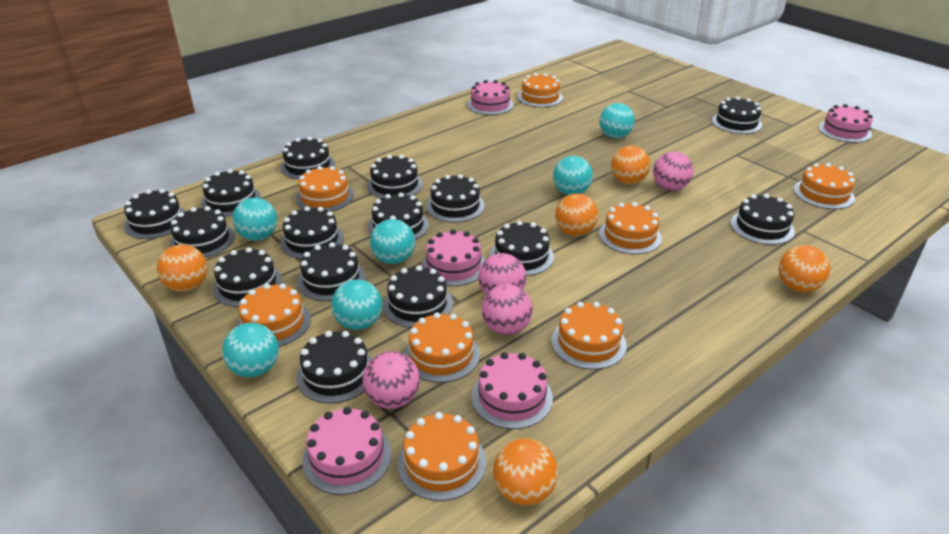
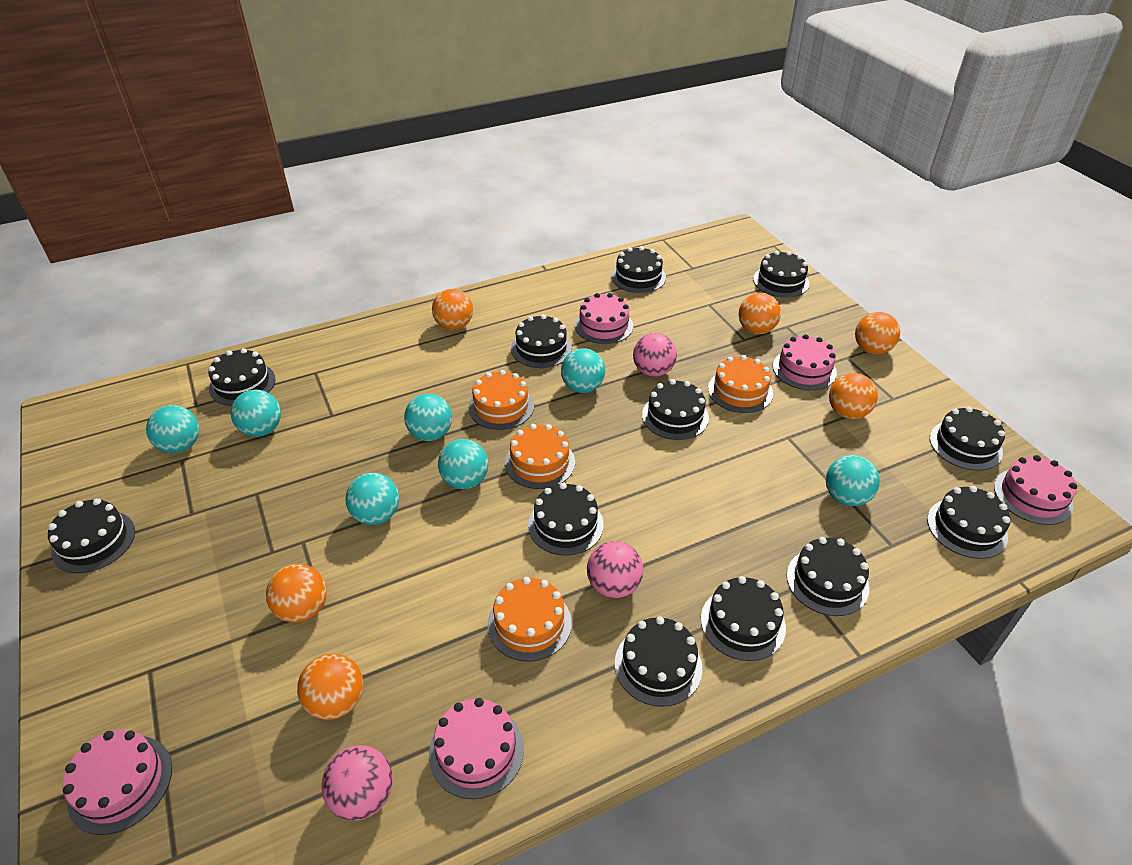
black cake: [124,189,186,239] [170,206,235,258] [201,169,261,217] [212,247,283,307] [280,206,344,259] [281,137,335,179] [296,331,372,404] [297,242,365,301] [367,155,423,198] [368,193,429,240] [383,265,453,328] [426,174,485,222] [489,221,554,276] [712,97,762,134] [731,194,795,245] = 15 -> [48,498,135,573] [208,348,275,406] [511,314,572,368] [528,483,604,556] [611,246,666,293] [615,616,703,707] [642,379,709,440] [701,576,786,661] [753,251,809,298] [787,537,870,616] [927,486,1010,559] [930,407,1005,471] = 12
orange ball: [157,244,207,292] [493,438,558,505] [555,193,598,236] [611,146,650,184] [778,245,830,292] = 5 -> [266,564,327,623] [297,653,363,720] [432,289,473,330] [738,293,781,334] [829,373,878,419] [855,312,900,354] = 6
orange cake: [237,284,311,347] [296,166,354,212] [397,412,486,501] [404,312,480,383] [518,73,563,107] [551,302,627,370] [599,202,662,254] [794,163,855,209] = 8 -> [468,370,534,430] [487,577,572,662] [505,424,575,489] [708,355,773,413] = 4
pink ball: [363,351,420,409] [478,253,526,295] [482,284,533,335] [653,152,693,191] = 4 -> [322,745,393,821] [587,541,643,598] [633,333,677,377] = 3
turquoise ball: [222,323,279,377] [232,198,277,241] [331,279,382,330] [370,219,415,264] [553,156,593,195] [599,103,635,138] = 6 -> [146,405,199,453] [231,390,281,437] [346,473,399,525] [404,394,452,441] [438,439,488,489] [561,348,606,393] [826,455,880,506] = 7

